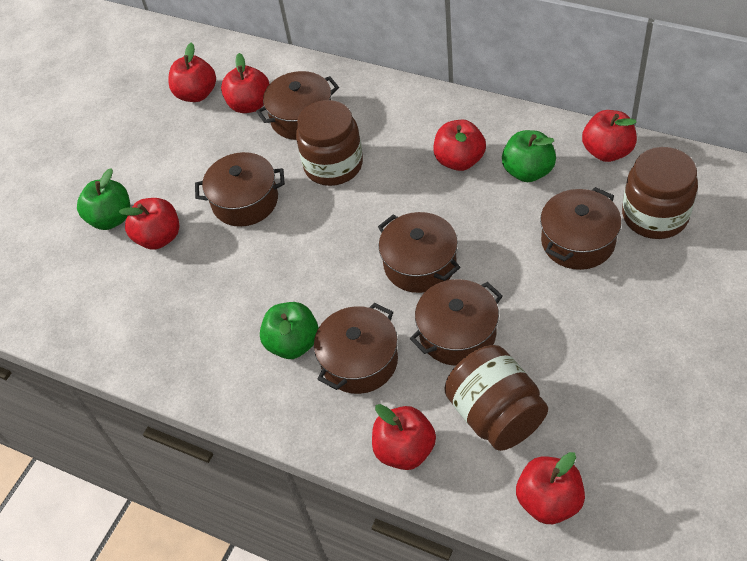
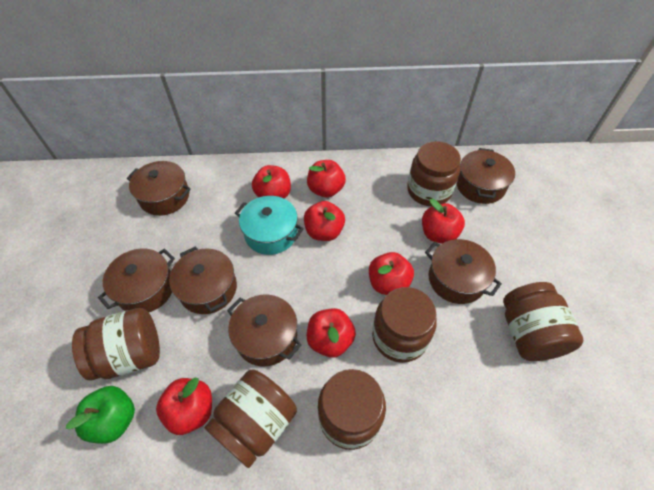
brown jar: [296,100,363,186] [444,345,548,451] [622,147,698,239] = 3 -> [72,308,160,380] [205,369,297,468] [318,369,386,450] [372,287,437,363] [407,141,461,206] [503,282,583,361] = 6
green apple: [77,168,130,230] [260,302,319,359] [502,130,556,182] = 3 -> [66,386,135,444] = 1
turquoise pot: none = 0 -> [235,196,304,255] = 1

